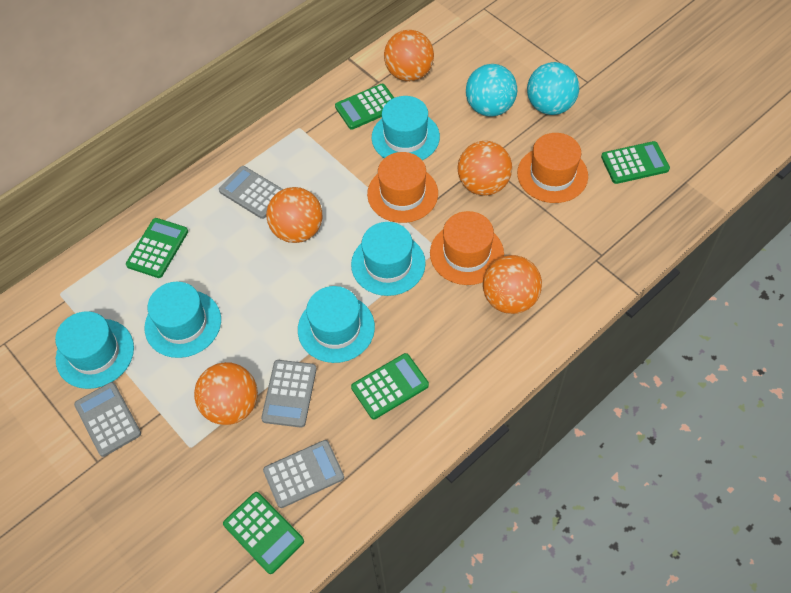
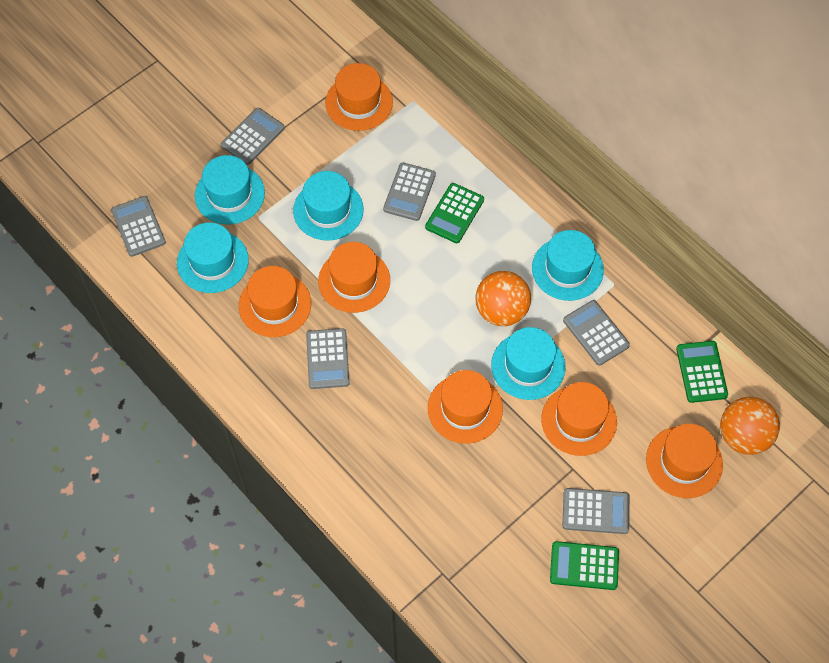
green calculator: [126,218,188,278] [223,492,304,574] [335,84,394,130] [351,353,429,419] [601,141,670,184] = 5 -> [425,183,484,243] [550,541,619,590] [676,341,728,403] = 3
grey calculator: [74,382,141,457] [219,166,283,219] [261,360,317,428] [263,440,344,508] = 4 -> [111,196,166,257] [221,108,285,165] [306,328,350,389] [383,162,436,221] [562,488,630,534] [563,300,630,366] = 6
orange ball: [194,362,258,425] [266,187,322,243] [384,30,434,81] [458,141,512,196] [483,255,542,314] = 5 -> [475,271,531,326] [720,397,780,455] = 2
orange hat: [367,152,438,223] [430,211,504,285] [517,133,588,203] = 3 -> [239,266,311,337] [318,242,390,313] [325,63,393,131] [428,370,503,444] [541,382,617,456] [646,424,723,498] = 6
turquoise ball: [466,64,517,117] [527,62,579,115] = 2 -> none = 0

